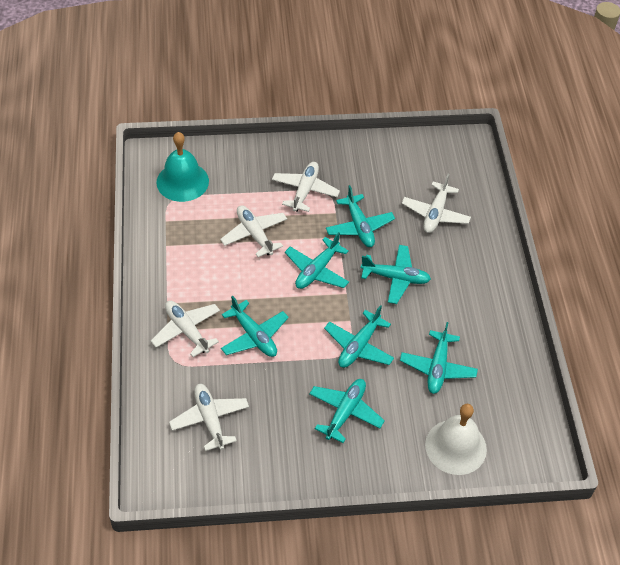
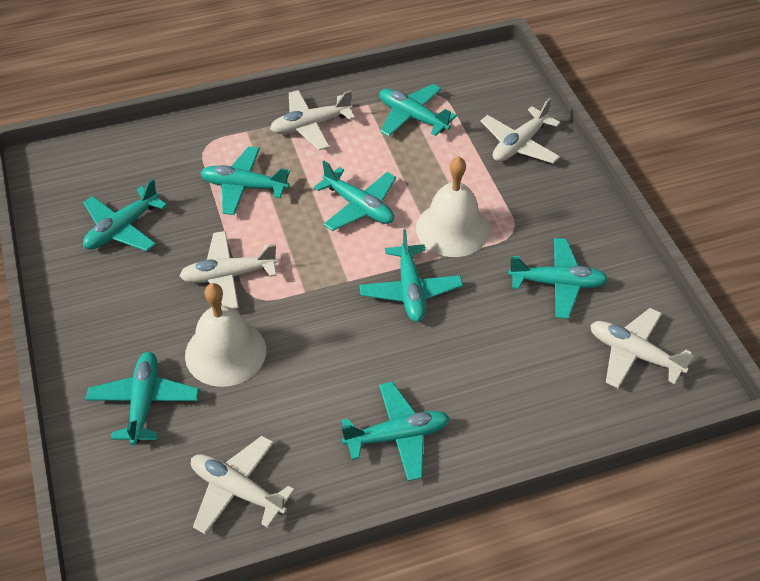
turquoise bell: [156,132,209,202] = 1 -> none = 0
turquoise plane: [221,296,289,357] [285,232,349,289] [309,379,385,443] [324,305,394,368] [326,185,395,247] [361,245,431,304] [400,322,478,394] = 7 -> [83,179,167,251] [86,352,199,445] [200,146,290,215] [314,161,396,231] [341,382,450,481] [359,229,463,322] [379,84,457,136] [508,238,608,319] = 8
white bell: [425,404,487,475] = 1 -> [185,283,266,387] [416,156,490,257] = 2

